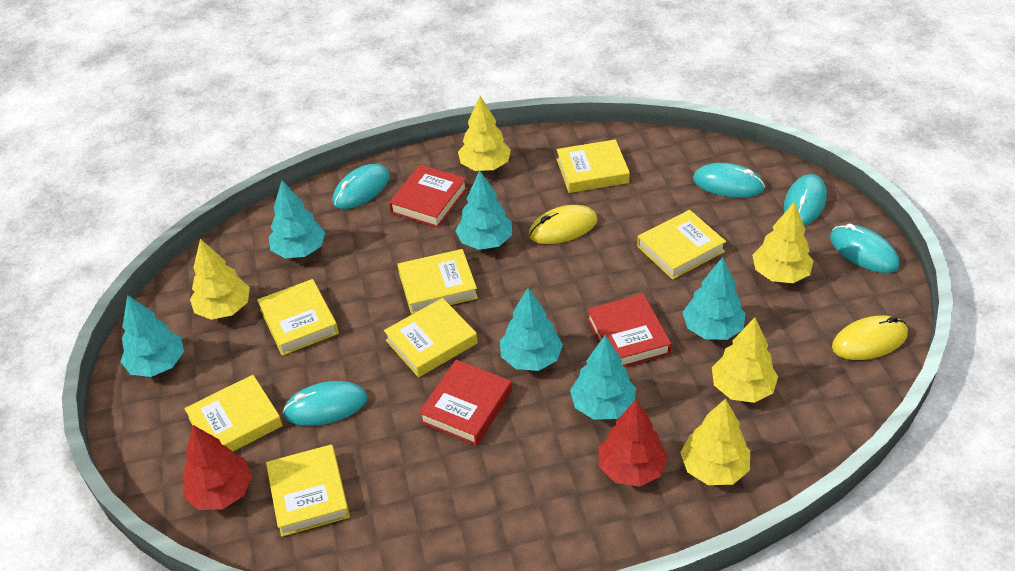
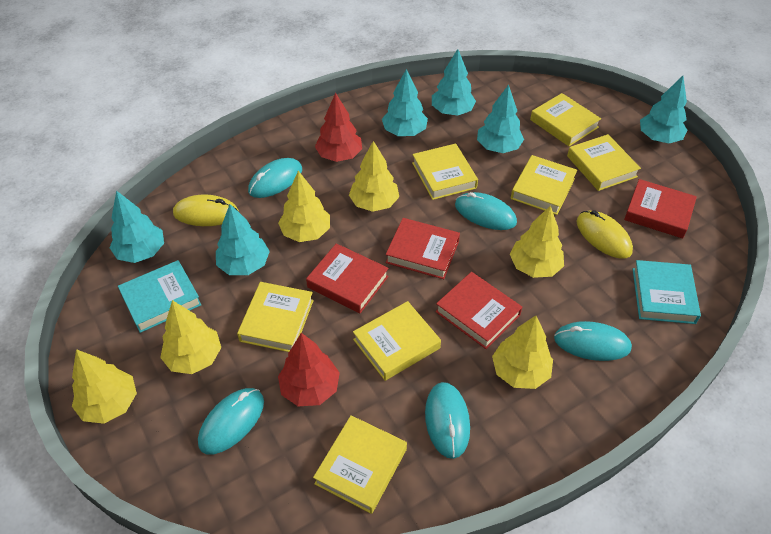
red book: [389,165,467,228] [419,360,512,446] [587,294,672,367] = 3 -> [306,243,389,313] [386,218,460,279] [435,272,522,349] [624,179,697,239] = 4
turquoise book: none = 0 -> [118,260,201,333] [633,260,701,324] = 2
yellow tree: [190,239,250,320] [458,96,511,171] [680,398,750,485] [712,318,778,403] [752,201,813,283] = 5 -> [72,349,137,424] [160,300,221,374] [278,171,330,242] [349,141,399,212] [492,316,553,389] [510,206,564,278] = 6

